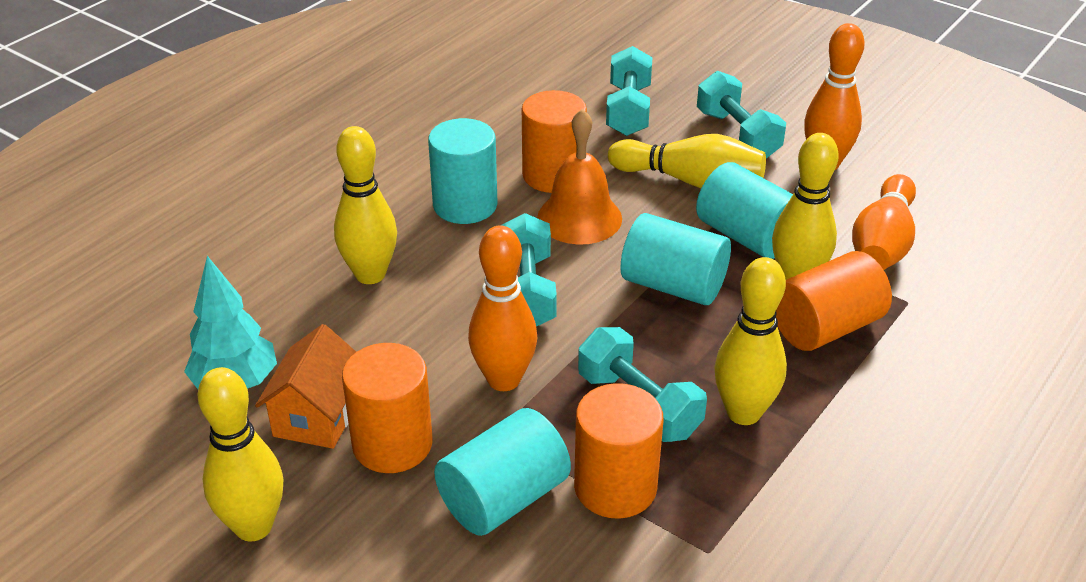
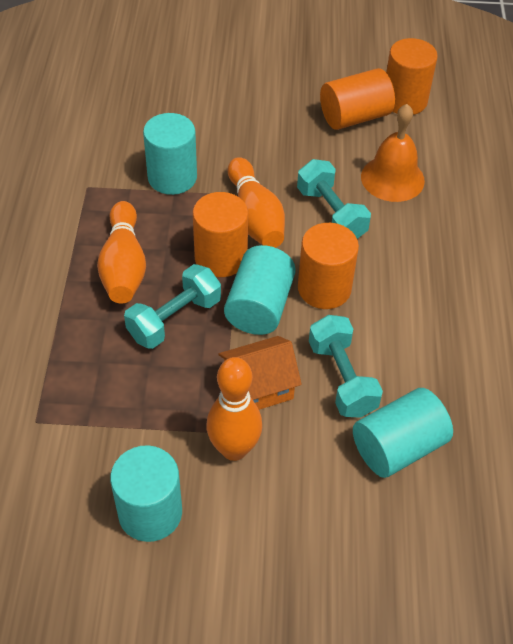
turquoise dumbbell: [501,213,557,326] [578,327,707,442] [606,46,652,136] [697,71,786,158] = 4 -> [124,264,221,349] [297,159,371,239] [309,315,383,418] = 3
turquoise tree: [184,256,277,389] = 1 -> none = 0
yellow bowling pin: [197,367,283,541] [334,126,397,284] [608,134,766,188] [714,257,787,425] [772,133,839,280] = 5 -> none = 0

